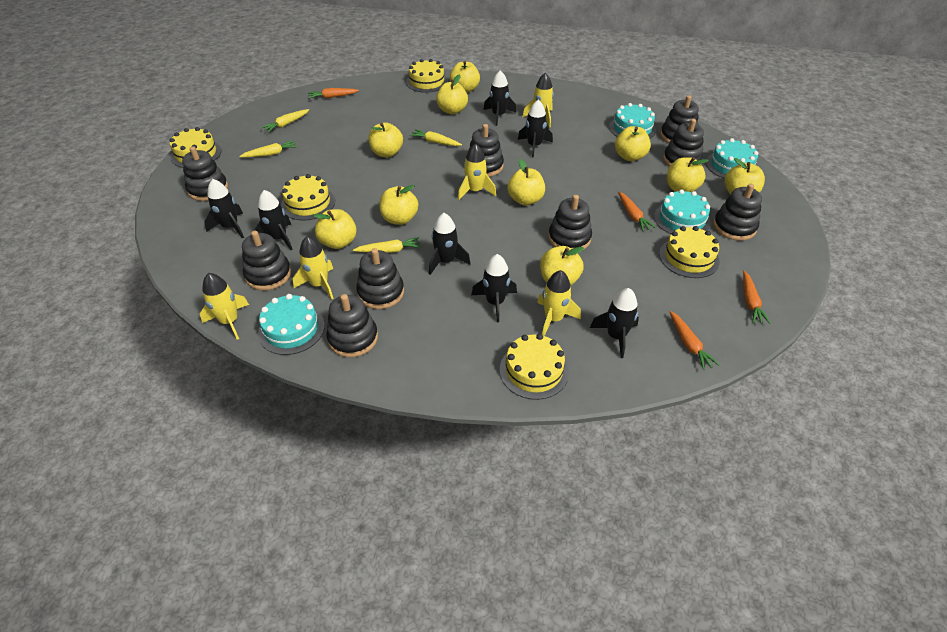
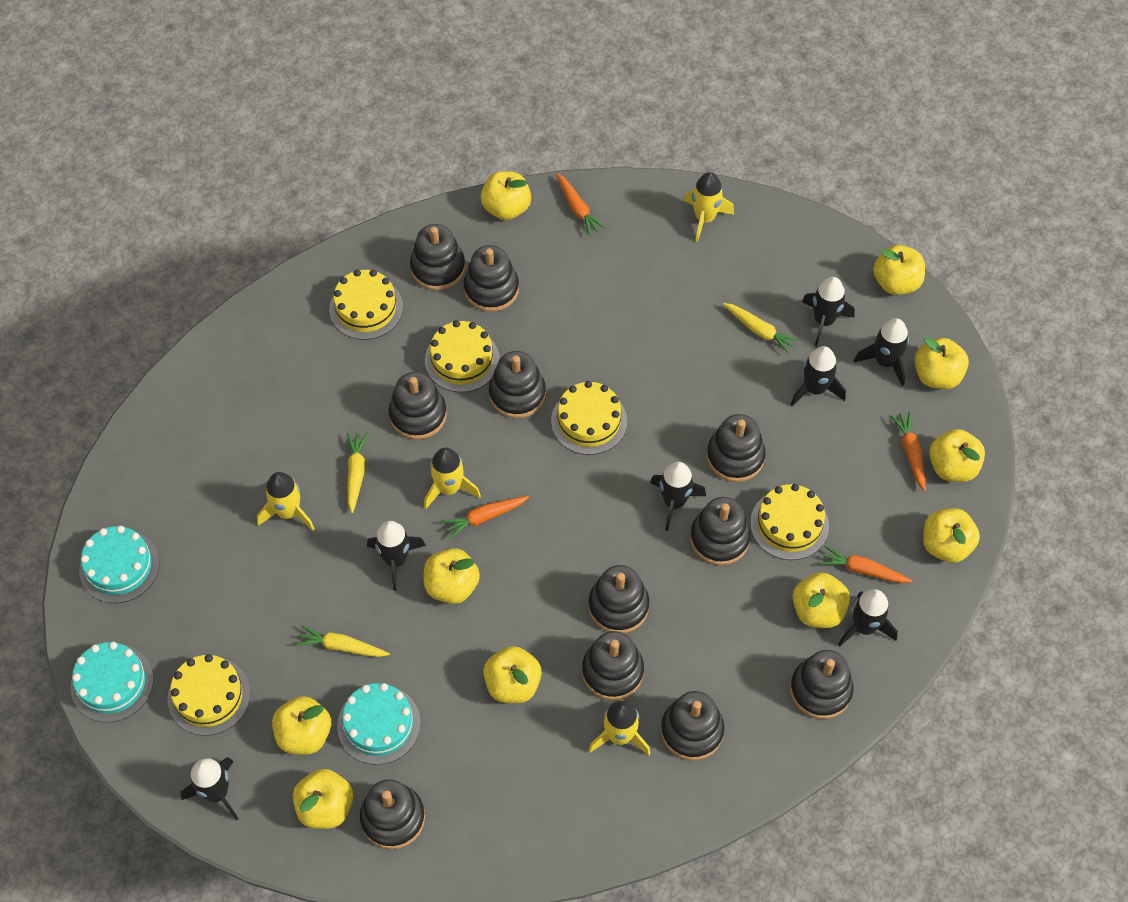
black stacking toy: [182,146,228,201] [242,231,291,291] [326,294,378,357] [356,248,404,309] [468,124,504,177] [548,195,592,250] [660,95,699,143] [663,119,704,167] [713,184,762,241] = 9 -> [360,779,425,849] [389,372,447,440] [410,224,465,291] [464,245,519,312] [489,351,546,418] [582,631,644,700] [588,565,649,633] [661,691,724,760] [690,497,751,565] [707,414,766,482] [790,650,854,719] = 11
turquoise cake: [258,294,325,355] [609,103,656,139] [654,189,711,234] [706,138,758,179] = 4 -> [71,642,154,722] [79,526,160,603] [337,683,421,765] = 3
yellow carrot: [239,140,298,158] [261,109,309,132] [353,237,421,253] [409,129,462,146] = 4 -> [296,625,390,657] [347,433,368,513] [723,303,800,354] = 3
yellow rocket: [200,273,249,340] [293,236,334,299] [458,143,496,200] [522,73,554,128] [537,270,581,336] = 5 -> [257,472,315,531] [424,447,481,509] [588,699,651,756] [684,172,734,242] = 4

